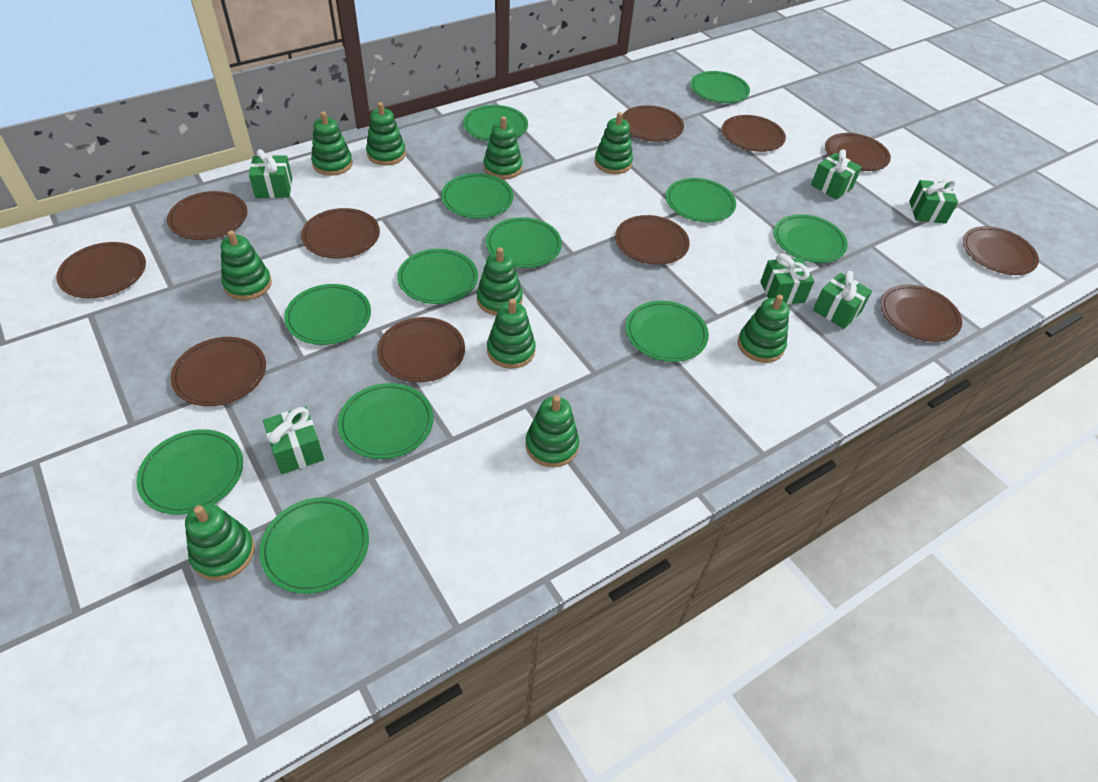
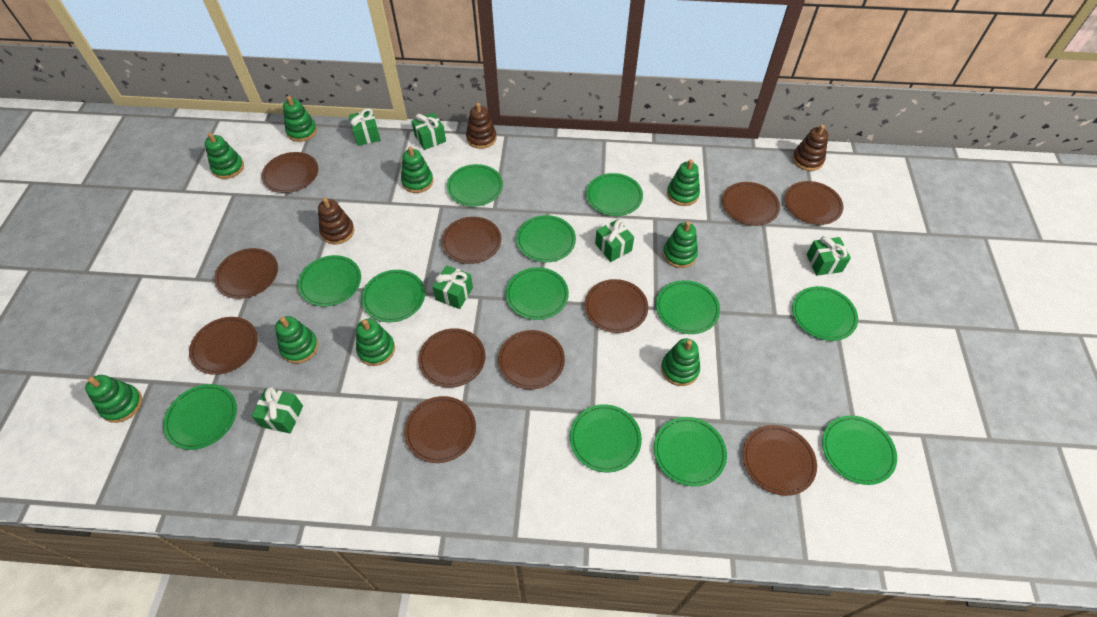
brown stacking toy: none = 0 -> [318,198,355,244] [466,103,497,149] [792,125,828,171] = 3
green stacking toy: [185,503,255,581] [220,230,272,300] [311,111,353,176] [366,102,406,165] [477,247,523,316] [484,116,522,179] [487,298,536,369] [526,395,579,467] [595,112,633,174] [738,295,789,363] = 10 -> [85,375,142,423] [205,133,244,179] [275,316,318,364] [283,96,317,142] [356,319,395,366] [401,147,433,193] [661,338,700,386] [663,221,698,268] [667,159,700,206] = 9

